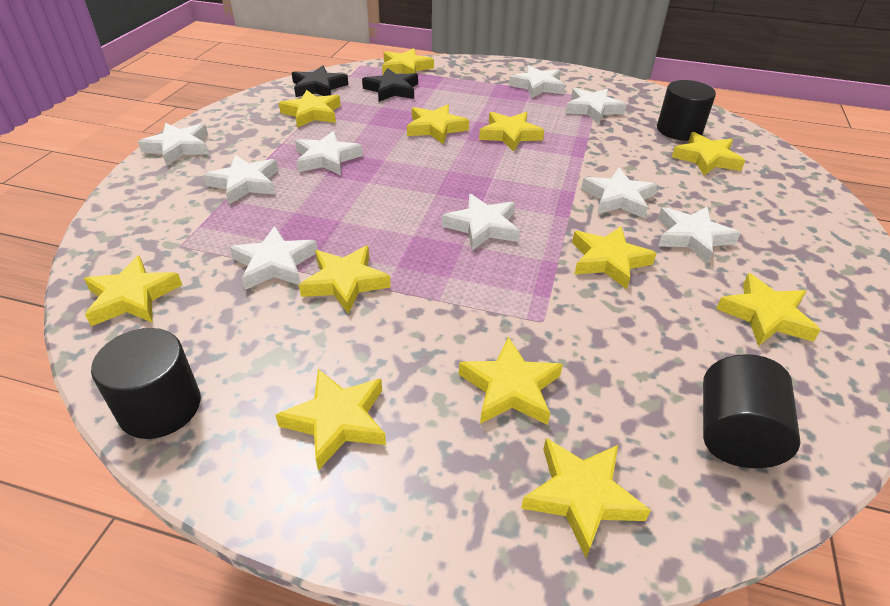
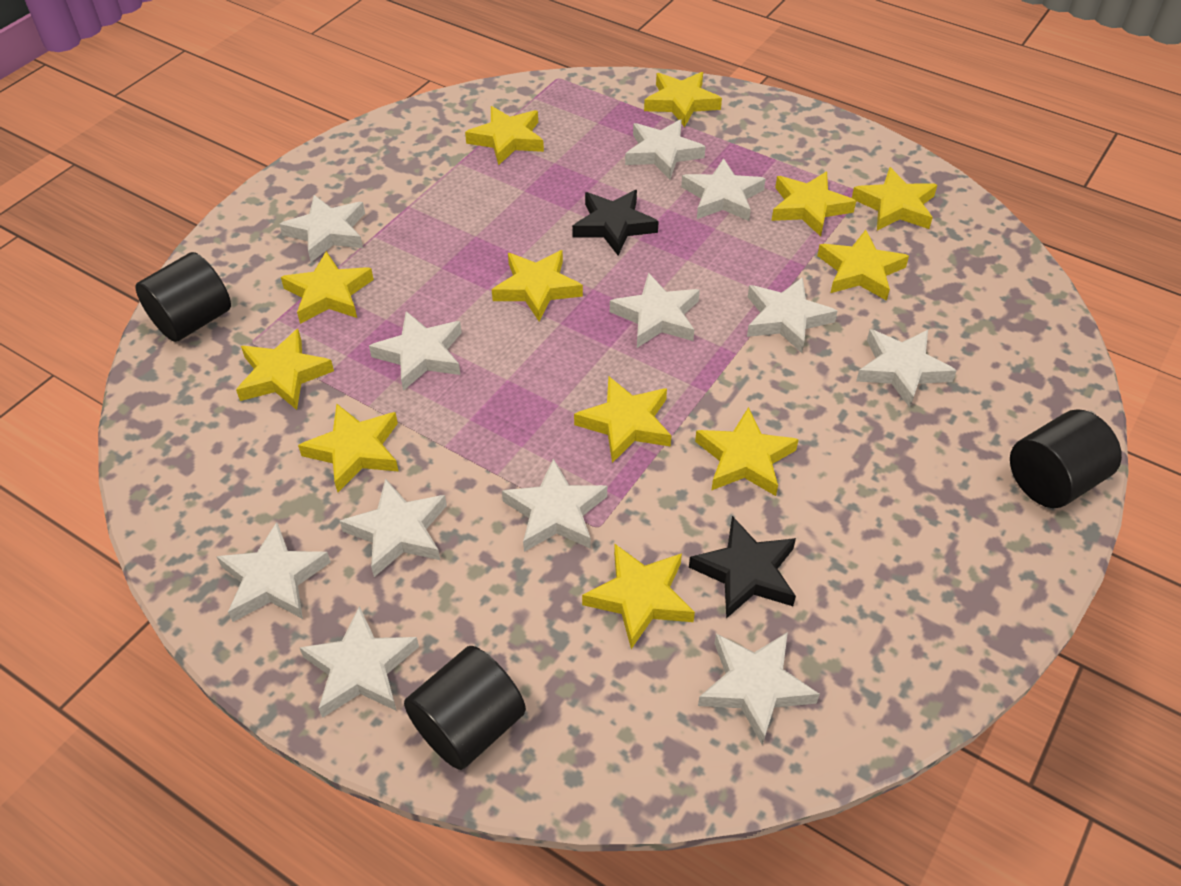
white star: [138,123,209,166] [203,155,278,204] [230,226,318,290] [295,131,363,175] [442,194,520,251] [509,65,565,98] [565,88,627,124] [582,168,657,218] [658,207,740,263] = 9 -> [217,522,331,622] [279,195,365,262] [299,606,419,718] [340,478,447,577] [369,311,462,391] [502,458,607,552] [610,273,700,348] [625,119,706,179] [681,158,766,221] [698,632,820,745] [747,277,837,353] [856,329,957,407] = 12

